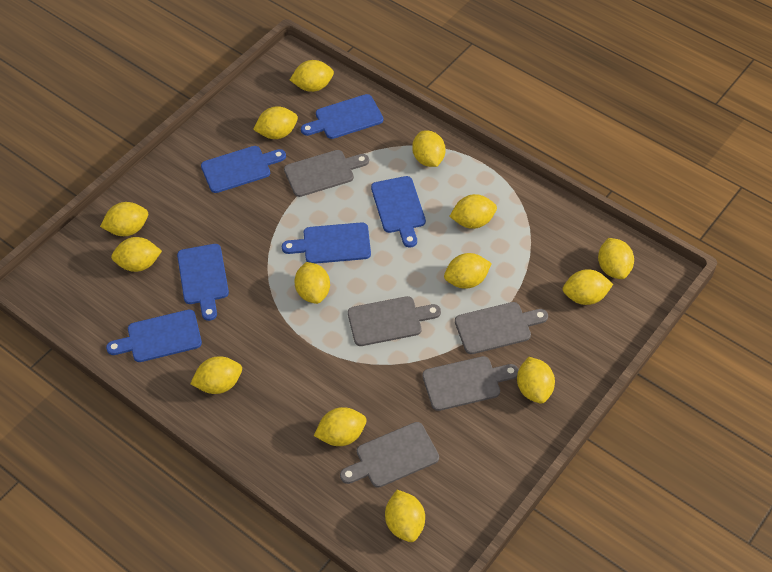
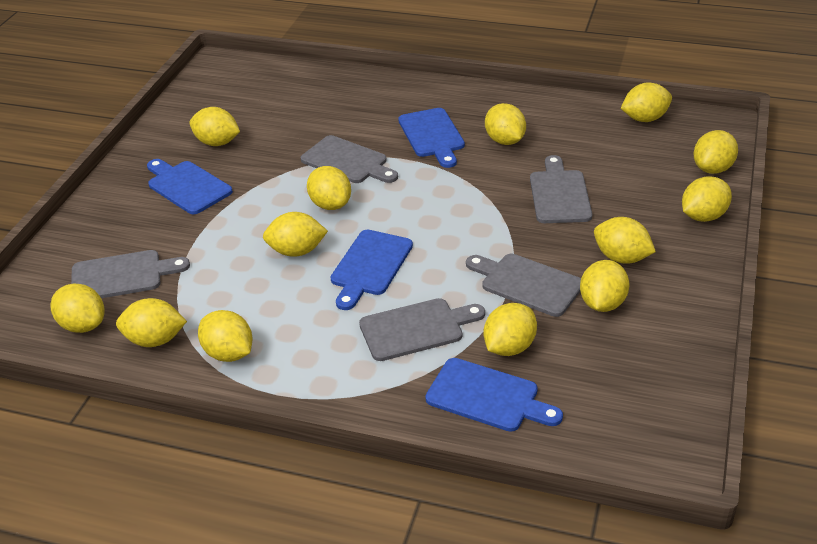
blue cutting board: [106,310,202,362] [177,244,229,321] [201,146,286,193] [282,222,371,264] [301,94,383,139] [371,176,426,247] = 6 -> [147,159,233,214] [331,230,413,310] [398,108,465,168] [425,358,563,432] = 4
yellow lemon: [100,202,148,236] [111,237,162,272] [190,356,242,394] [253,106,298,139] [290,60,334,92] [295,262,330,304] [314,407,367,446] [385,490,425,542] [412,130,445,167] [444,253,492,289] [449,194,497,229] [517,357,555,404] [563,269,613,305] [598,238,634,279] = 14 -> [50,284,104,333] [116,298,187,347] [190,107,240,146] [198,310,253,362] [263,212,328,257] [307,166,351,210] [484,303,537,356] [485,103,526,145] [580,260,629,312] [594,217,656,264] [621,82,672,122] [682,176,732,222] [694,130,738,174] = 13

